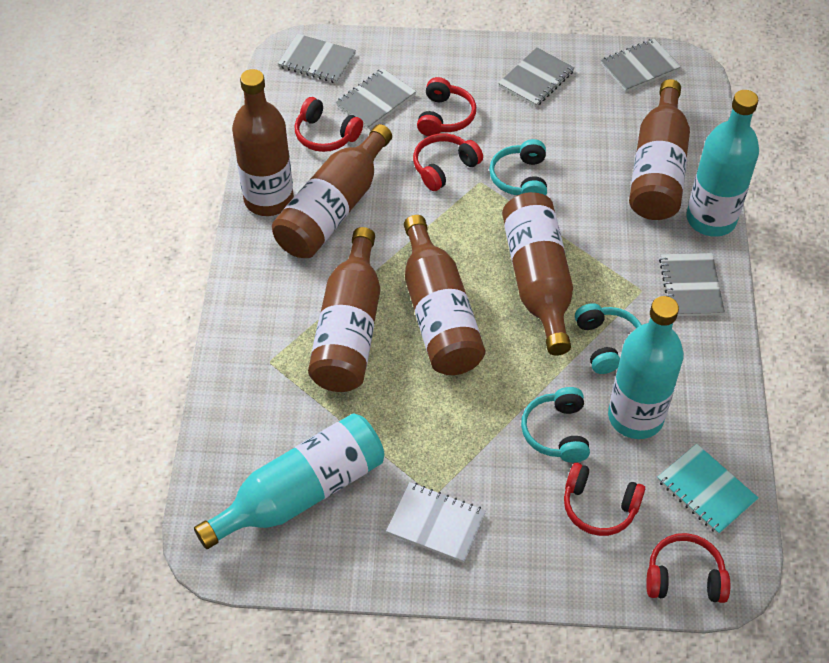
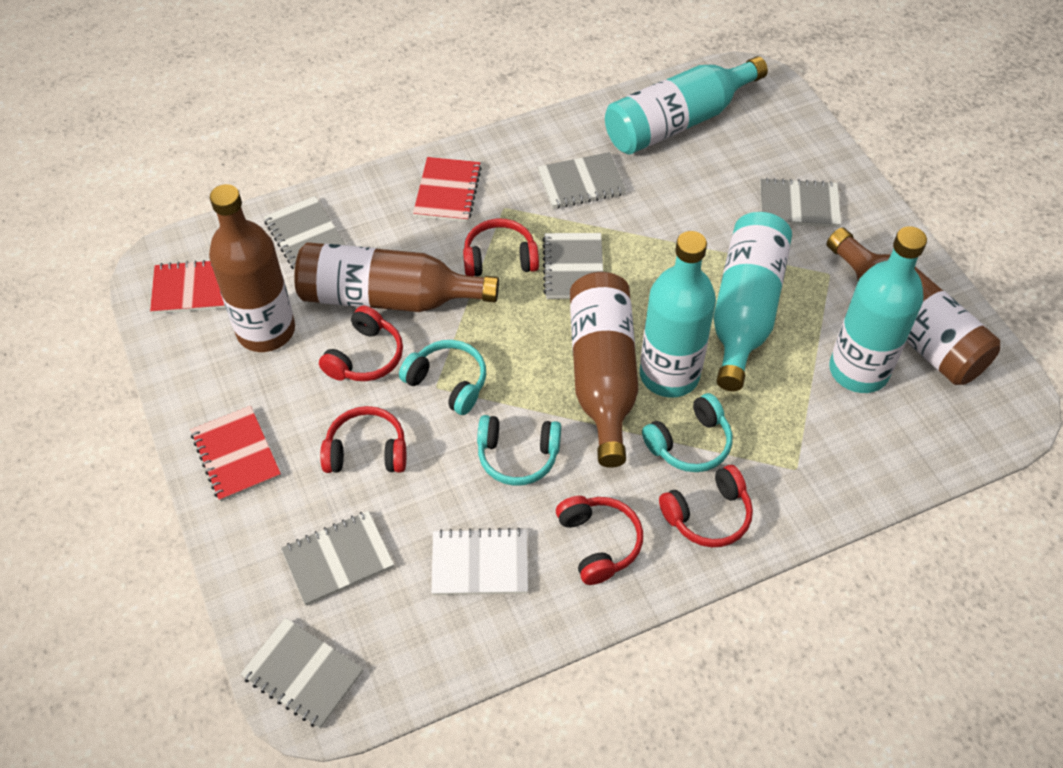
brown bottle: [232,69,294,216] [272,124,392,258] [308,227,380,392] [404,215,485,375] [502,192,573,356] [629,79,690,220] = 6 -> [209,184,295,352] [294,242,499,312] [570,272,639,468] [827,228,1000,385] = 4
grey notebook: [278,34,356,83] [336,68,416,129] [498,47,575,107] [600,39,681,92] [659,253,725,316] = 5 -> [240,618,364,729] [264,196,346,270] [281,511,394,606] [537,152,626,209] [542,233,603,299] [760,178,841,227] = 6
red notebook: none = 0 -> [150,260,226,314] [191,406,281,502] [413,157,482,222] = 3
turquoise bottle: [194,413,384,549] [608,296,684,439] [686,90,759,237] = 3 -> [605,56,768,154] [640,231,716,398] [713,212,792,391] [829,226,927,393] = 4
turquoise notebook: [657,444,758,535] = 1 -> none = 0

